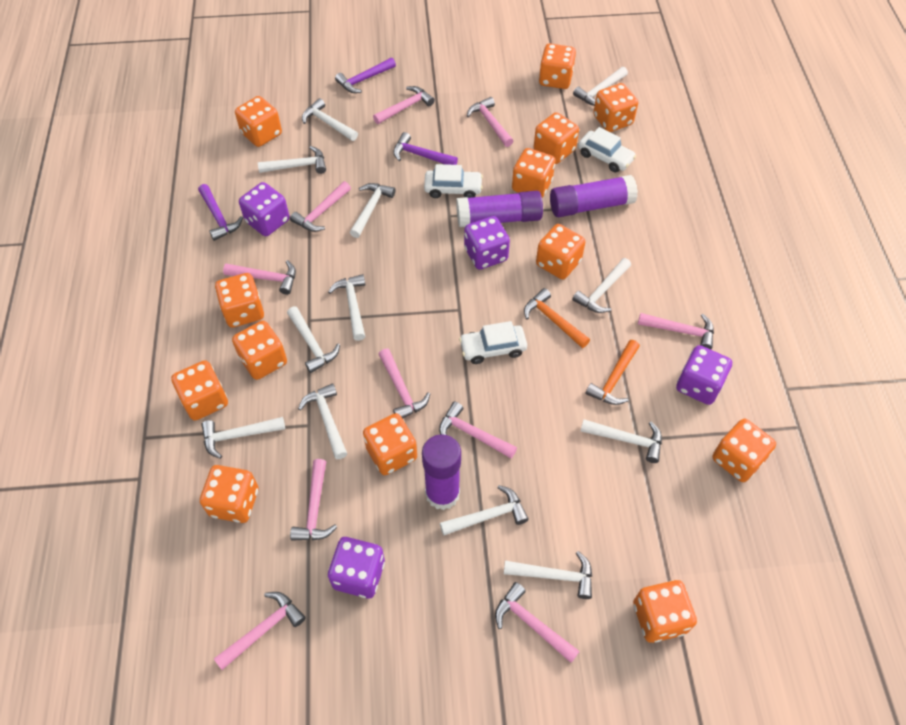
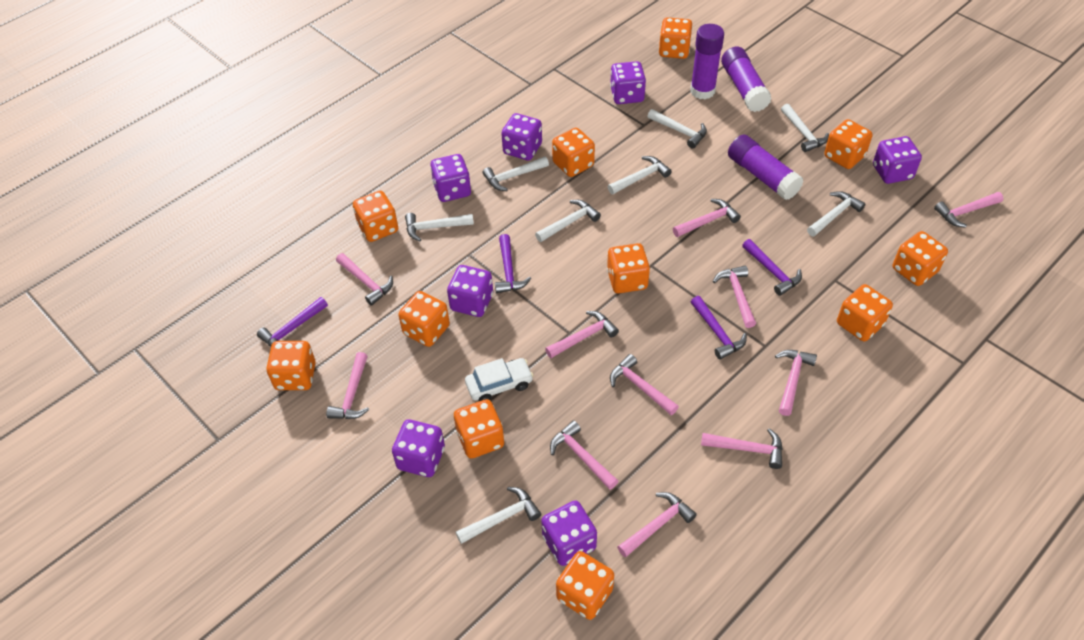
orange dice: [171,360,228,420] [200,465,258,523] [215,273,264,328] [232,321,287,380] [235,96,282,147] [363,413,417,475] [512,148,555,198] [534,112,579,164] [536,224,586,279] [539,44,576,89] [593,83,638,132] [633,580,697,643] [712,419,776,482] = 13 -> [266,341,316,390] [353,191,398,242] [398,291,450,347] [454,399,504,459] [552,128,595,177] [556,551,614,620] [607,243,650,293] [659,17,693,59] [824,119,873,169] [837,284,893,342] [892,231,948,286] = 11
orange hammer: [524,288,590,348] [585,340,640,405] = 2 -> none = 0
pink hammer: [214,592,306,670] [223,260,296,295] [290,181,351,232] [290,459,337,541] [373,86,435,124] [378,348,430,418] [439,402,517,459] [467,97,513,147] [495,582,580,663] [638,313,714,350] = 10 -> [326,352,369,419] [336,253,393,306] [545,311,619,358] [550,421,618,490] [610,354,679,415] [617,492,697,557] [673,199,741,237] [701,428,783,469] [713,265,756,328] [775,350,817,416] [934,192,1003,228] = 11
purple dice: [239,182,290,236] [328,537,385,598] [464,216,510,270] [676,345,732,405] = 4 -> [392,419,445,477] [430,154,471,202] [447,265,493,317] [501,113,542,160] [541,500,597,566] [610,61,646,104] [873,136,922,184] = 7
purple hammer: [198,184,243,241] [335,58,396,93] [393,132,458,165] = 3 -> [257,297,328,347] [495,234,531,293] [691,296,747,359] [742,239,802,296] = 4
white car: [424,164,483,198] [459,321,527,364] [578,127,636,172] = 3 -> [465,358,534,401] = 1
white hammer: [201,417,285,459] [258,146,326,174] [287,307,340,373] [298,383,347,459] [302,98,358,141] [328,274,365,341] [350,183,396,238] [440,485,529,536] [504,551,592,599] [572,258,631,313] [573,67,628,106] [580,419,662,463] = 12 -> [405,213,474,241] [455,487,541,544] [483,156,549,191] [535,200,601,242] [608,156,672,194] [647,109,707,148] [781,104,829,152] [807,191,866,236] = 8

